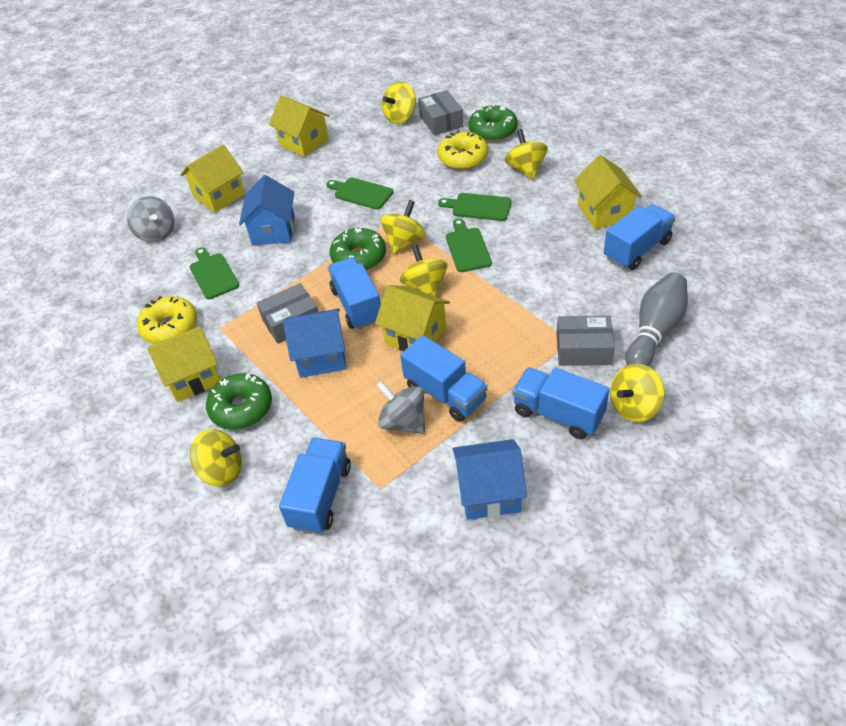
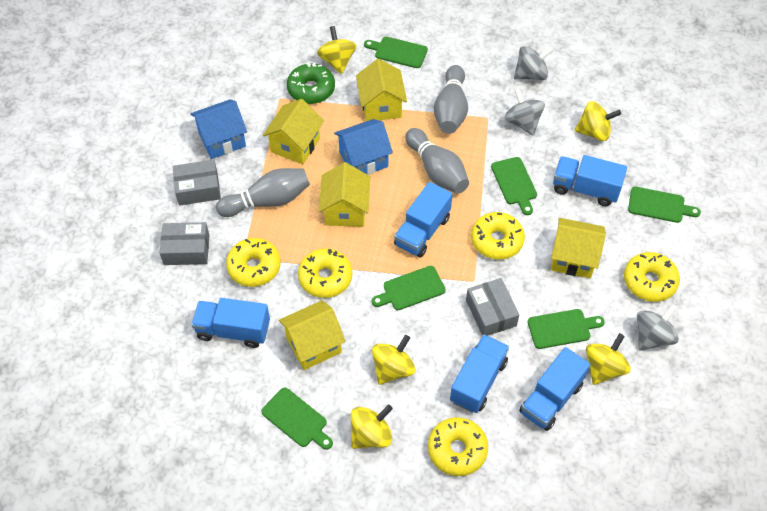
blue house: [239,175,295,245] [283,309,346,378] [453,439,527,520] = 3 -> [190,99,247,159] [334,119,393,175] = 2
green cutting board: [190,248,239,299] [326,178,393,210] [438,193,512,221] [446,219,492,272] = 4 -> [261,388,333,450] [364,37,428,68] [371,266,446,310] [491,157,537,215] [528,309,605,349] [628,187,701,223] = 6
green donut: [206,373,272,430] [330,227,386,270] [468,104,518,142] = 3 -> [287,63,335,104] = 1
grey bowling pin: [625,272,688,366] = 1 -> [216,168,310,217] [405,128,469,194] [434,65,468,134] = 3
grey spinning top: [127,196,174,242] [376,381,425,434] = 2 -> [505,88,545,135] [514,46,554,80] [637,304,679,351] = 3
yellow donut: [137,296,197,344] [437,131,488,170] = 2 -> [226,238,281,287] [298,248,353,298] [428,417,488,476] [471,212,525,260] [624,252,680,302] = 5
yellow spinning top: [190,429,242,487] [380,200,426,255] [382,82,416,124] [400,244,448,297] [504,129,548,180] [610,363,665,422] = 6 -> [317,26,357,74] [351,404,393,449] [372,335,415,385] [575,101,621,141] [586,333,631,385] = 5

